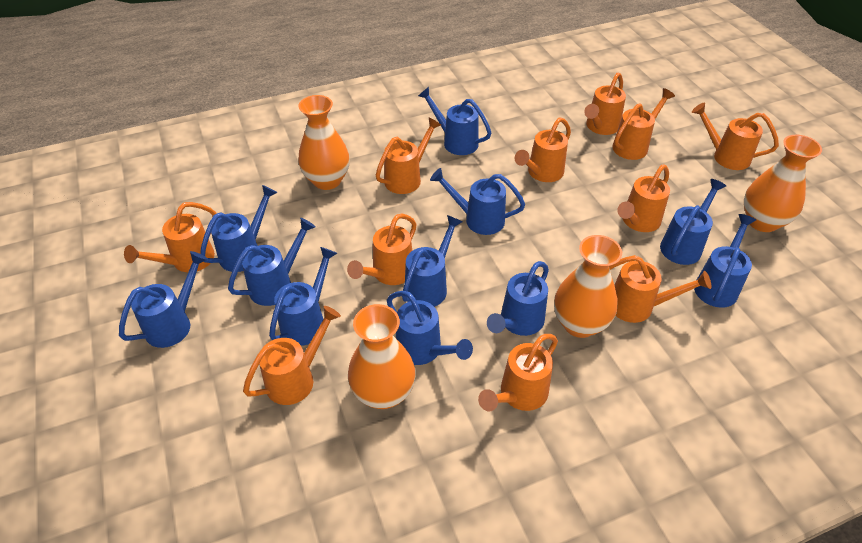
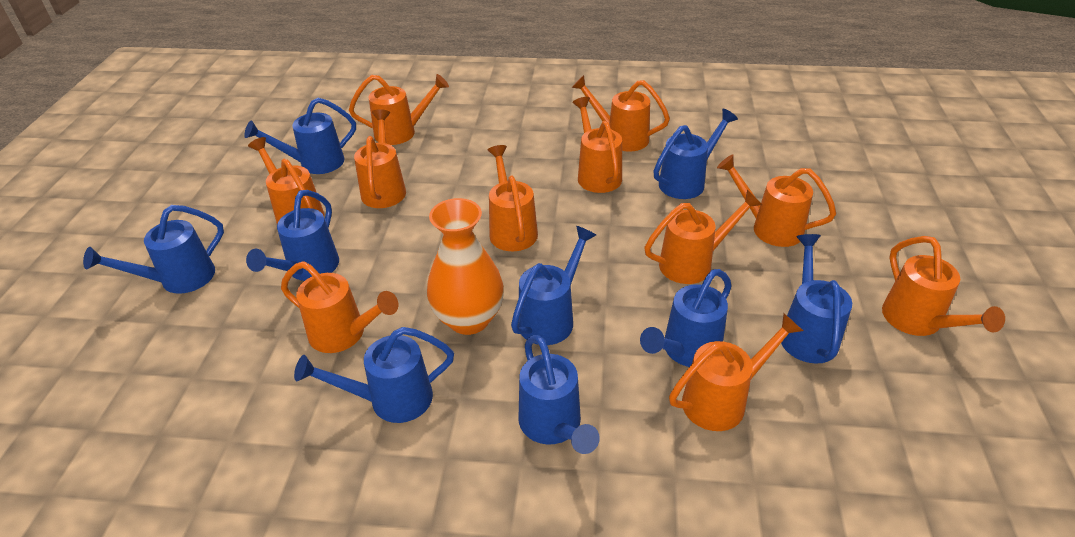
blue watering can: [119,251,208,348] [200,185,278,272] [228,218,316,306] [269,247,337,346] [386,291,473,365] [402,215,463,307] [418,87,491,155] [430,168,525,235] [487,261,549,336] [660,179,726,265] [694,214,756,308] = 11 -> [83,205,224,294] [244,98,356,174] [246,190,339,281] [294,327,454,423] [511,226,596,345] [519,335,600,454] [640,269,731,367] [653,109,738,199] [781,234,852,364] = 9
orange vase: [298,95,350,190] [348,304,416,409] [554,235,622,338] [744,135,822,232] = 4 -> [427,198,504,335] = 1

